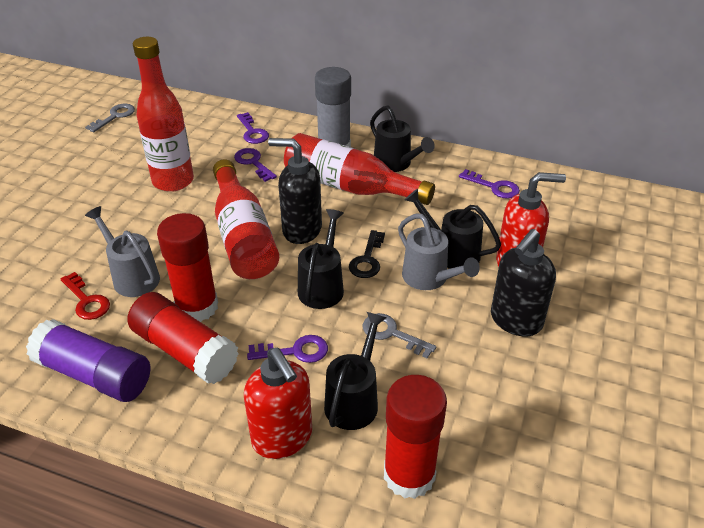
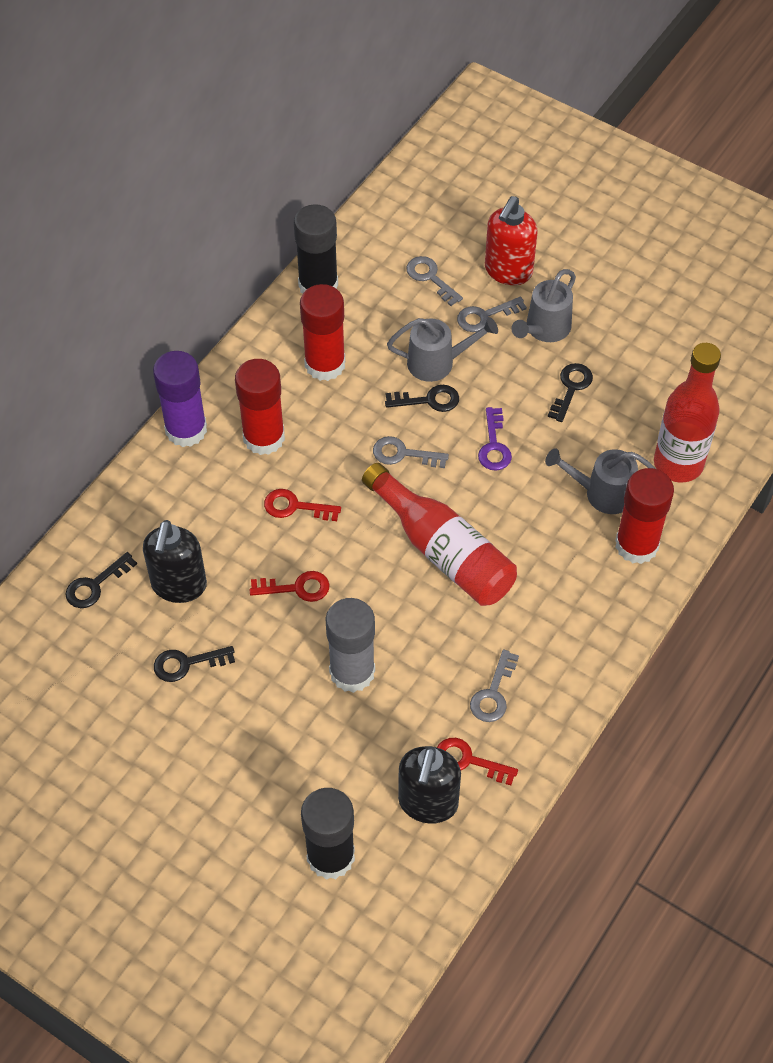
black glue stick: none = 0 -> [294,204,338,294] [301,788,355,880] = 2
black key: [349,230,385,278] = 1 -> [65,552,137,608] [154,646,235,682] [385,385,459,412] [548,363,593,422] = 4
black watering can: [298,209,344,309] [324,312,386,430] [370,105,435,172] [405,189,501,269] = 4 -> none = 0
grey key: [85,104,135,132] [363,313,436,359] = 2 -> [373,436,449,468] [406,256,463,306] [457,297,527,332] [470,649,519,722] = 4
grey watering can: [85,206,160,297] [398,214,480,290] = 2 -> [387,317,498,382] [511,269,576,342] [545,448,656,514] = 3
purple key: [234,148,277,182] [237,112,269,144] [247,335,328,363] [459,169,520,199] = 4 -> [478,407,512,471] = 1
red bottle: [133,37,194,192] [213,159,279,279] [284,133,435,205] = 3 -> [362,463,517,606] [654,343,721,483] = 2
red key: [60,272,110,320] = 1 -> [250,571,330,602] [264,489,341,521] [437,738,518,785] = 3
red soap dispenser: [244,348,312,459] [496,172,566,267] = 2 -> [485,196,537,285] = 1

